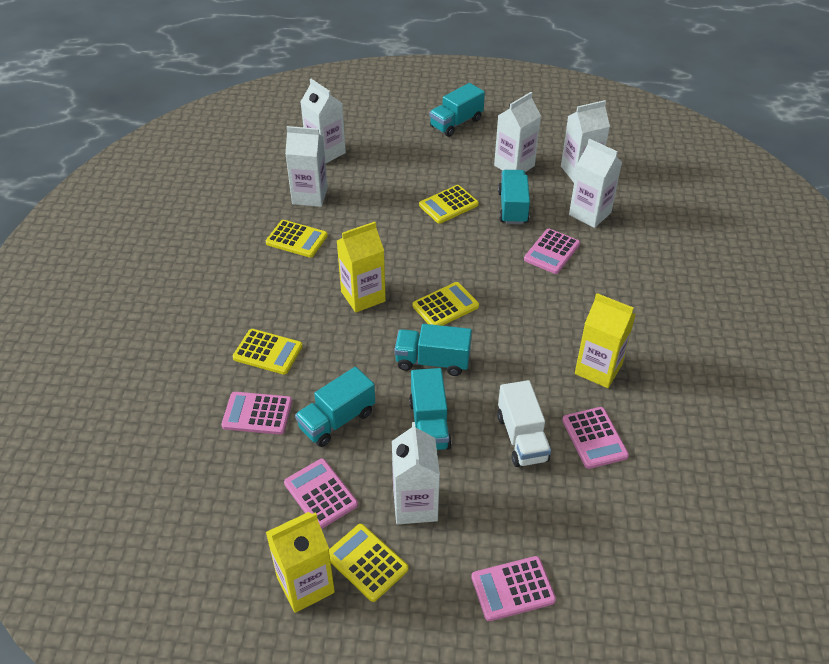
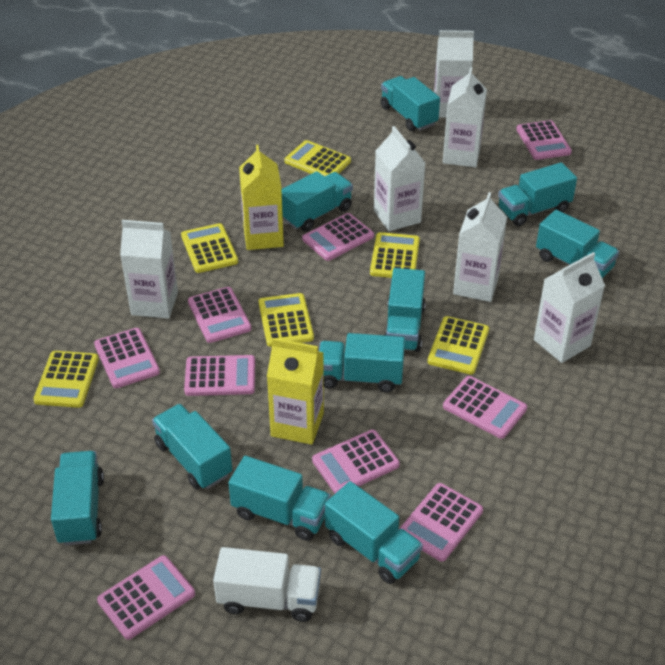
pink calculator: [221,392,292,435] [284,459,358,529] [471,556,556,621] [524,229,580,274] [562,407,629,469] = 5 -> [94,328,160,388] [97,555,195,640] [184,355,255,396] [188,287,251,343] [302,213,374,261] [312,430,400,493] [399,483,483,562] [443,376,527,439] [516,120,572,160] = 9
turquoise truck: [295,367,375,447] [394,324,472,376] [409,368,452,450] [429,83,485,137] [498,170,530,224] = 5 -> [51,451,104,545] [152,404,232,489] [228,456,331,541] [281,171,353,232] [319,333,405,393] [325,481,423,584] [381,76,440,131] [384,268,426,352] [498,162,577,226] [536,210,619,278] = 10
yellow calculator: [233,329,303,375] [266,220,328,258] [329,524,408,602] [413,282,479,326] [419,185,479,224] = 5 -> [34,351,99,408] [181,223,238,273] [259,293,314,347] [284,140,351,176] [370,232,420,278] [428,316,489,375] = 6
yellow carton: [266,512,335,613] [337,222,386,313] [575,293,636,388] = 3 -> [239,145,284,250] [267,338,324,445] = 2

